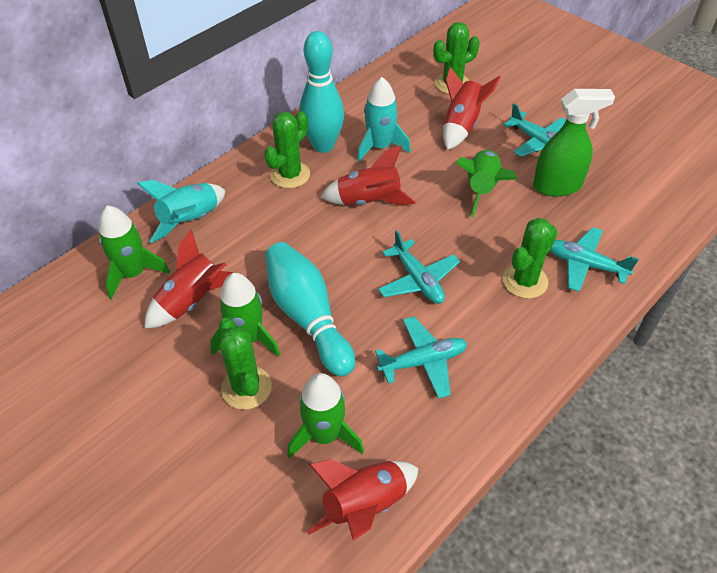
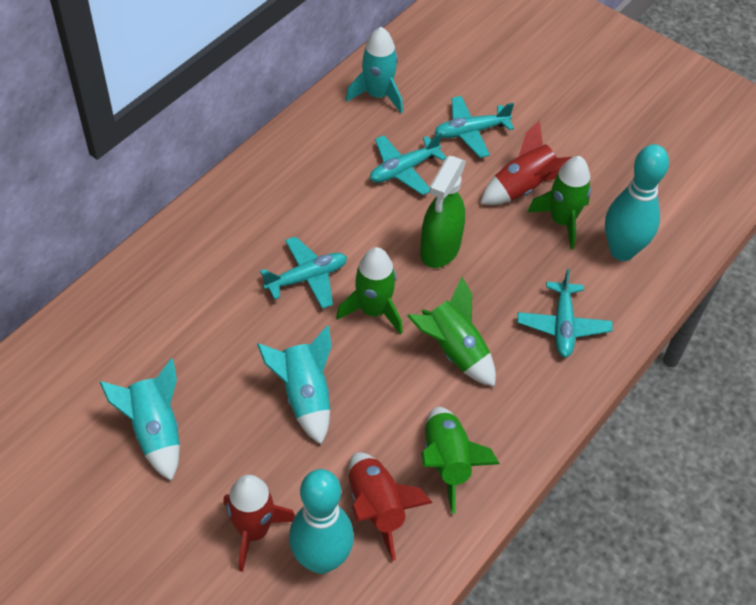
green cactus: [219,318,272,410] [264,111,310,188] [433,22,480,94] [503,218,558,299] = 4 -> none = 0
red rocket: [144,230,235,329] [307,459,419,541] [321,145,416,206] [443,67,501,150] = 4 -> [223,475,295,572] [348,452,433,561] [480,120,572,205] = 3
turquoise rocket: [137,180,225,243] [357,77,411,162] = 2 -> [100,359,180,481] [257,326,332,444] [346,27,403,113] = 3

